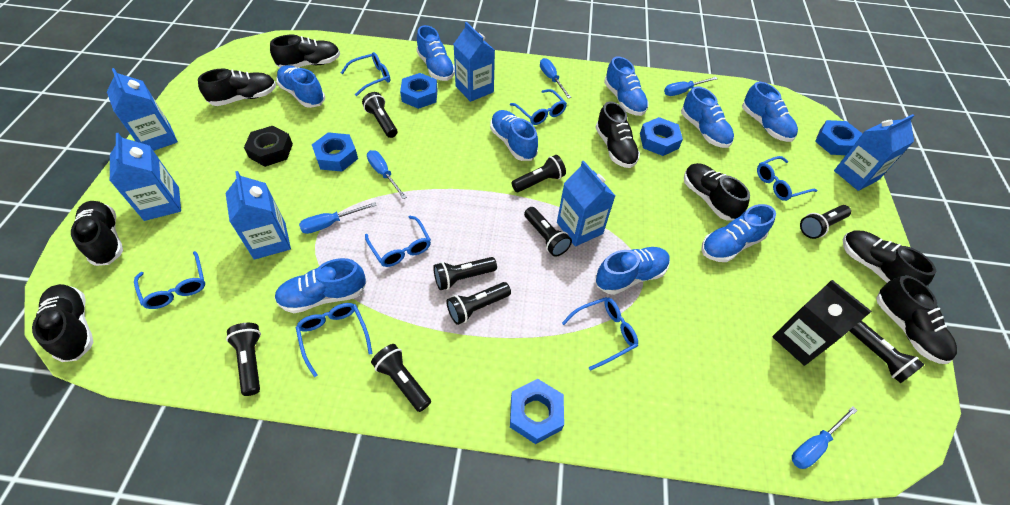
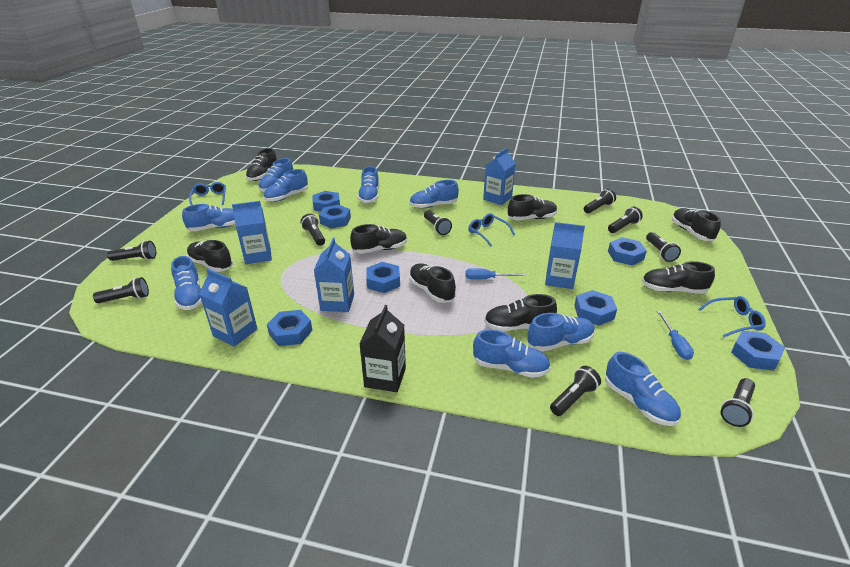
black nut: [244,126,293,167] = 1 -> none = 0
blue carton: [107,68,178,151] [110,133,181,221] [226,171,291,260] [454,22,495,102] [557,161,615,246] [834,114,915,191] = 6 -> [199,269,257,347] [232,201,272,264] [314,238,354,312] [483,148,516,205] [545,222,585,289] = 5
blue glasses: [134,251,205,309] [296,303,372,377] [341,52,390,96] [365,216,431,267] [510,89,567,125] [562,297,638,371] [757,156,818,201] = 7 -> [189,182,226,205] [468,213,515,246] [698,296,766,337] = 3
blue nut: [312,132,358,172] [400,73,438,109] [510,379,564,444] [640,117,683,156] [815,120,862,155] = 5 -> [267,310,313,346] [312,191,340,212] [319,205,351,229] [366,262,400,293] [574,290,617,326] [608,237,647,265] [731,331,785,370] = 7
blue screwdriver: [299,202,377,234] [367,150,407,199] [540,58,571,98] [664,77,718,96] [792,406,858,469] = 5 -> [466,268,526,280] [657,311,694,360] = 2

